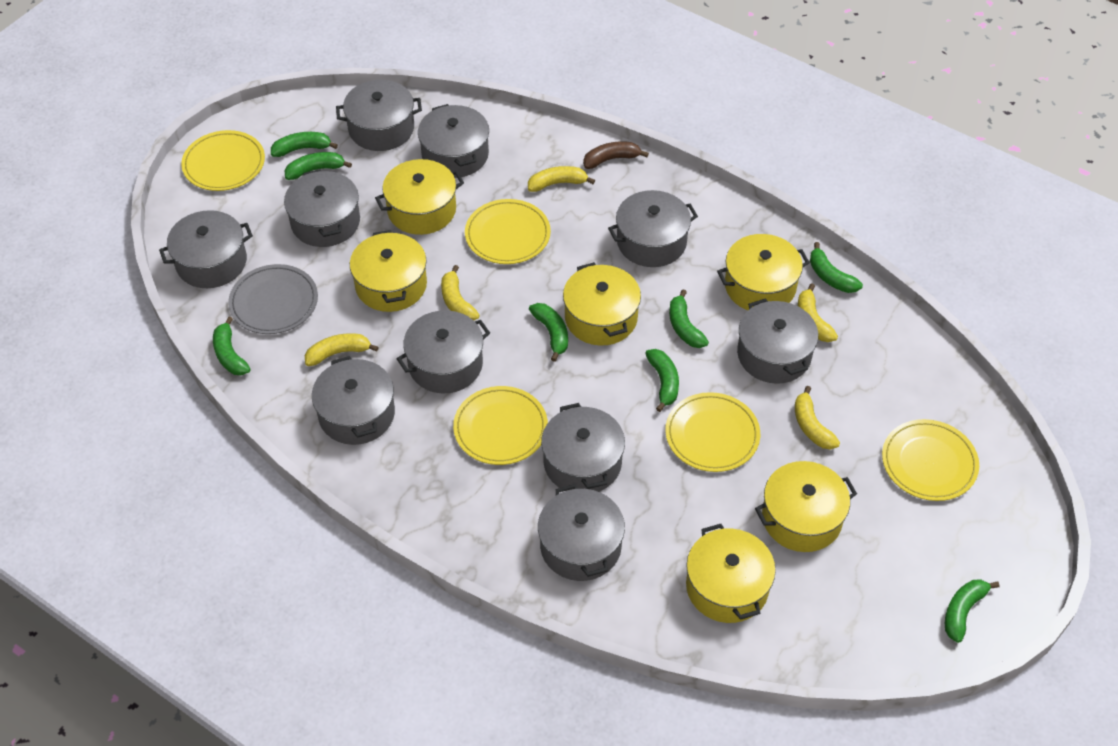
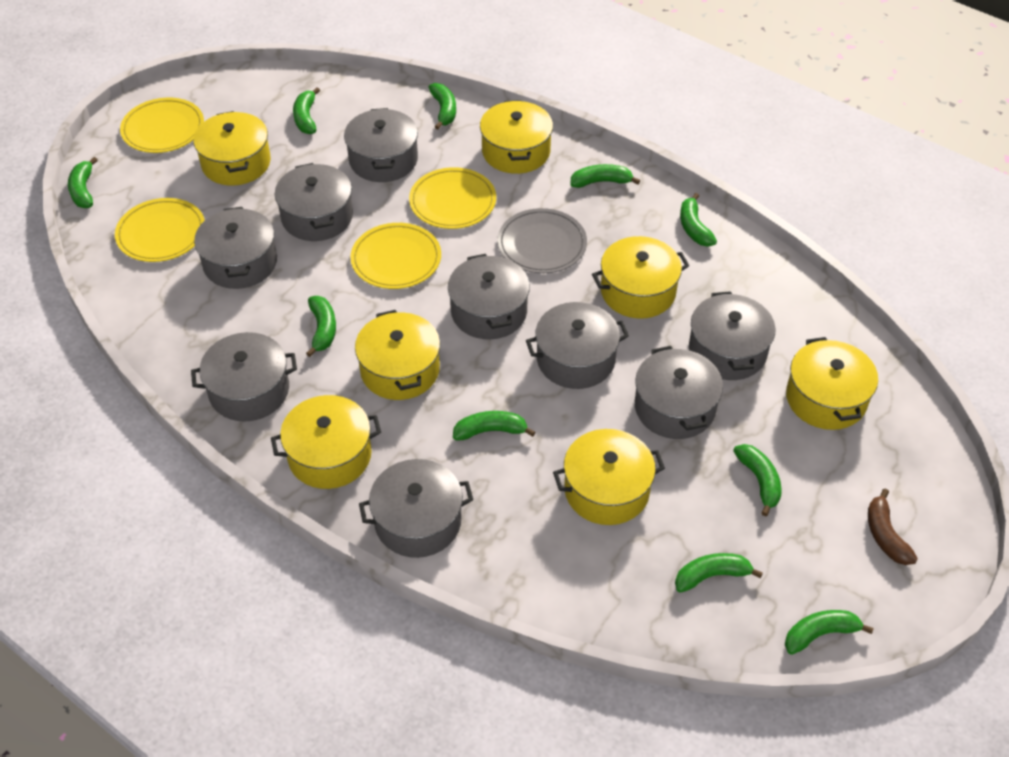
green banana: [213,317,250,375] [271,132,338,157] [285,152,352,180] [529,303,568,362] [645,349,679,412] [669,289,709,348] [810,242,863,293] [945,580,999,643] = 8 -> [68,157,98,208] [293,87,320,134] [306,296,336,357] [428,83,456,130] [453,411,535,440] [570,164,640,188] [675,553,763,593] [680,193,717,247] [733,444,781,516] [785,610,874,655] = 10
grey pot: [159,210,253,288] [284,169,360,247] [312,356,395,445] [336,80,422,151] [397,310,490,393] [418,104,489,178] [538,484,625,581] [541,403,625,492] [608,190,698,267] [737,299,818,384] = 10 -> [191,332,297,422] [194,207,277,289] [275,163,353,241] [344,108,418,182] [359,459,473,558] [448,254,530,339] [526,302,629,389] [635,346,723,439] [689,291,775,380] = 9
yellow banana: [305,333,379,366] [441,265,480,320] [528,166,595,192] [795,386,840,450] [798,283,838,342] = 5 -> none = 0
yellow plate: [181,130,265,191] [453,386,548,465] [465,199,551,264] [665,392,760,472] [882,419,979,501] = 5 -> [115,198,205,262] [120,98,204,153] [350,223,441,289] [409,167,496,229] = 4
yellow pot: [350,230,427,312] [375,159,464,235] [563,262,641,346] [686,524,776,623] [717,234,810,310] [755,461,857,552] = 6 -> [193,111,271,186] [271,395,381,489] [355,310,440,400] [480,100,553,174] [553,429,665,525] [592,236,689,318] [786,337,878,430] = 7

